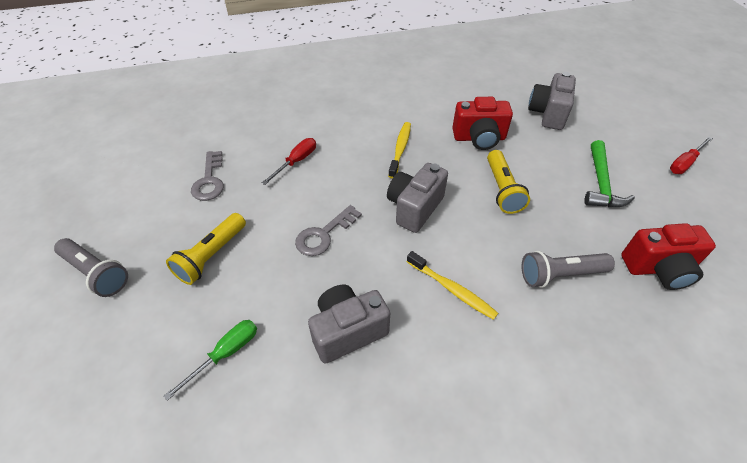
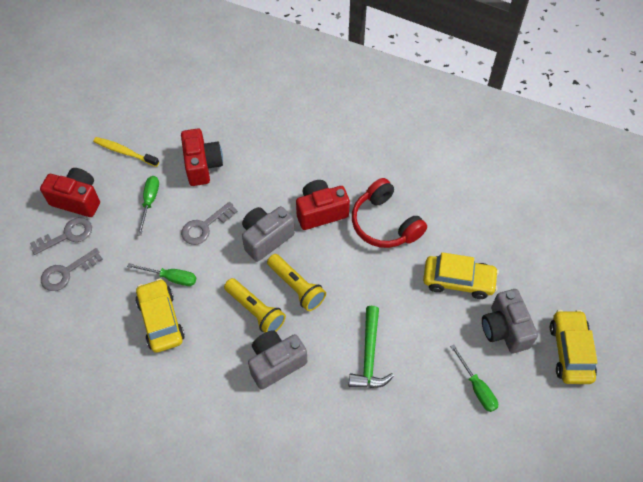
green screwdriver: [164,320,257,401] = 1 -> [127,263,196,286] [137,176,159,236] [450,344,498,412] = 3
grey flashlight: [54,238,128,297] [522,251,615,288] = 2 -> none = 0
grey key: [191,151,224,201] [295,205,362,256] = 2 -> [30,217,92,255] [41,248,103,291] [181,202,238,245] = 3
red camera: [452,97,513,150] [621,223,716,290] = 2 -> [40,168,100,217] [181,128,223,186] [296,180,350,230] = 3
red headphones: none = 0 -> [352,178,427,248] = 1
red screwdriver: [262,138,316,185] [670,137,713,174] = 2 -> none = 0
yellow car: none = 0 -> [135,278,185,353] [423,252,499,299] [550,310,598,384] = 3
yellow toothbrush: [388,122,411,179] [407,251,498,320] = 2 -> [93,137,159,167] = 1

